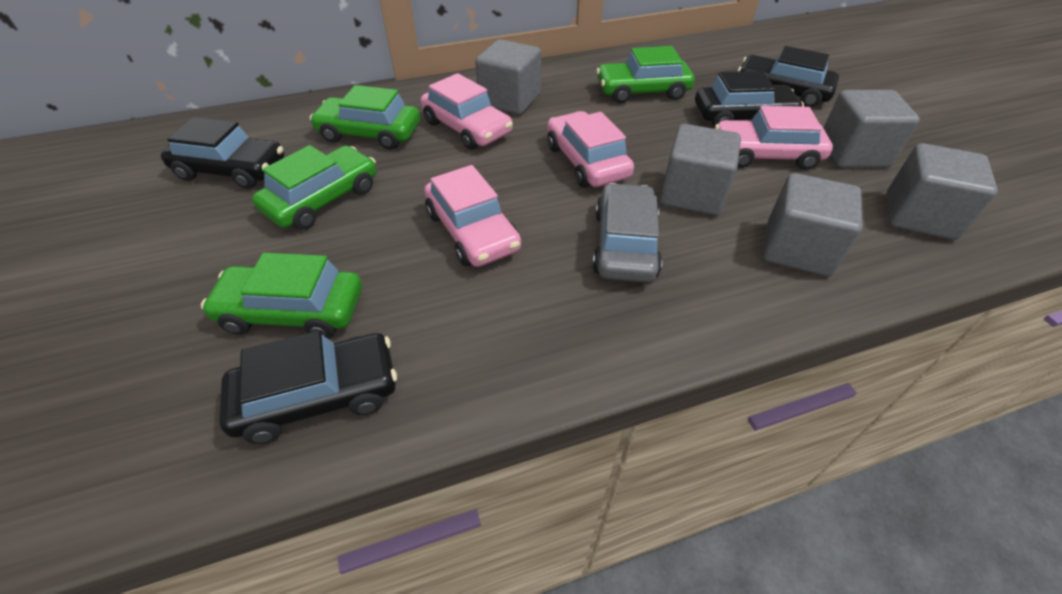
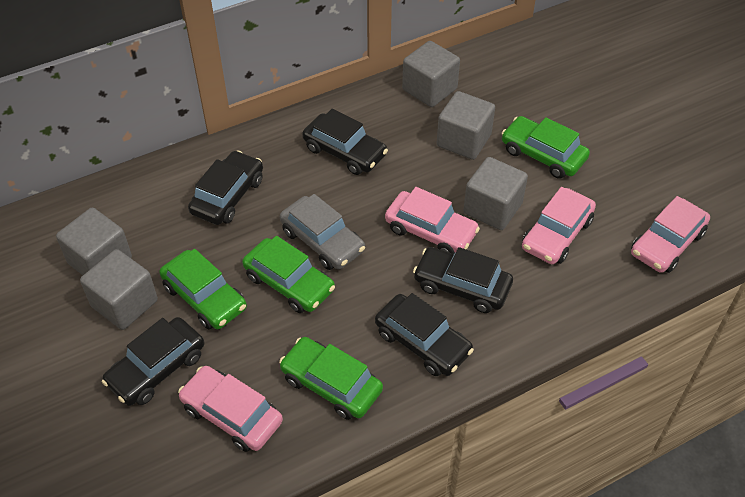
black car: [161,117,284,189] [219,331,397,444] [695,71,804,127] [738,46,839,108] = 4 -> [102,317,204,406] [188,150,263,225] [302,109,388,175] [375,293,474,376] [413,247,513,313] = 5

